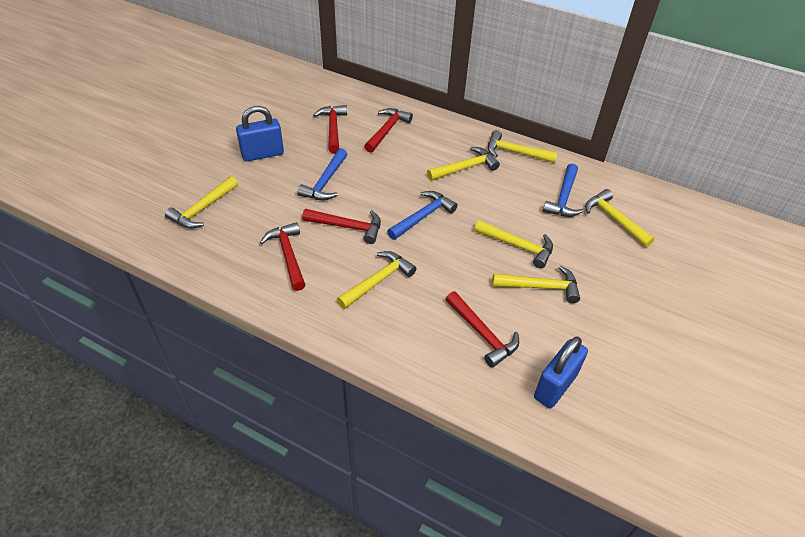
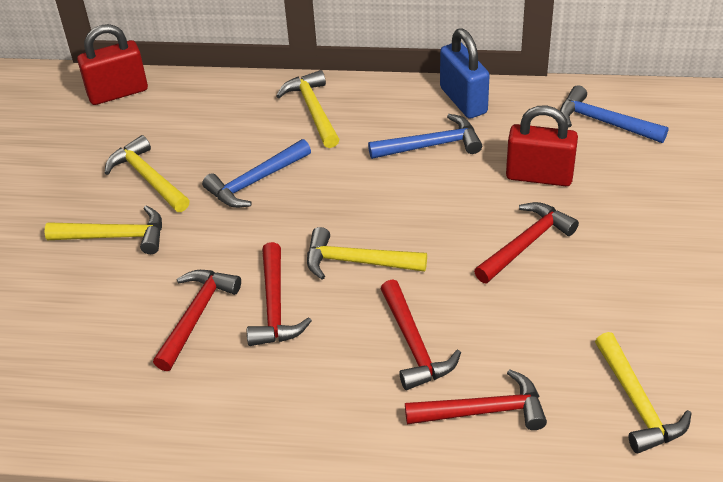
blue padlock: [236,106,284,162] [534,337,588,408] = 2 -> [440,28,490,119] = 1
red padlock: none = 0 -> [77,24,148,105] [506,105,578,186] = 2
yellow hammer: [165,176,238,229] [337,251,416,309] [427,147,500,181] [474,220,553,269] [488,130,558,163] [492,265,580,303] [585,189,655,247] = 7 -> [45,205,162,254] [105,135,190,212] [276,70,340,148] [307,227,427,280] [595,332,692,453] = 5

